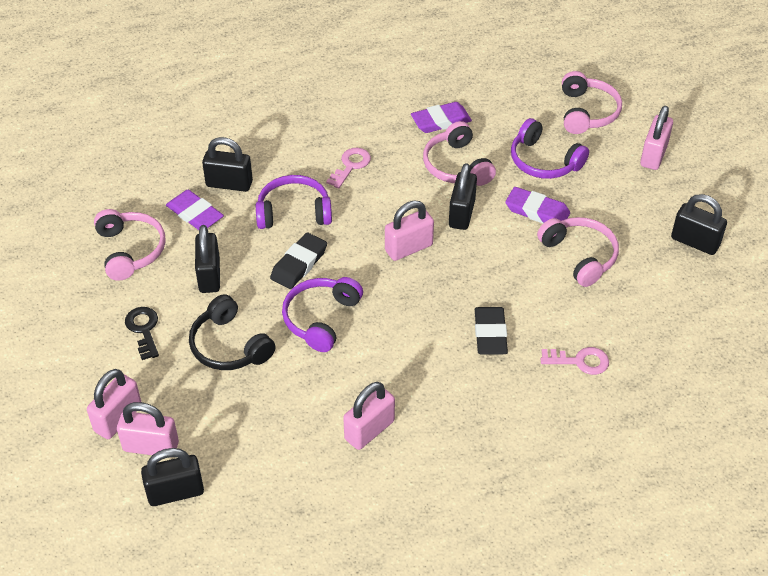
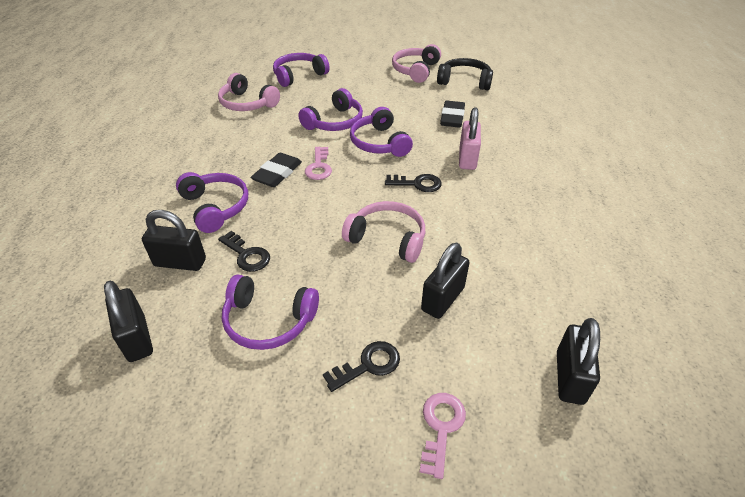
black key: [125,307,159,360] = 1 -> [218,231,270,272] [323,341,400,392] [385,174,442,192] = 3
black padlock: [141,448,204,506] [195,225,220,293] [202,137,253,192] [449,163,477,230] [671,194,727,255] = 5 -> [104,281,153,362] [142,210,206,271] [421,243,470,319] [557,318,600,405] = 4
pink headphones: [94,209,166,281] [423,121,496,186] [537,217,619,287] [562,71,622,134] = 4 -> [218,73,280,111] [342,201,425,263] [392,44,441,83] = 3
pink padlock: [87,369,141,439] [117,402,179,458] [343,382,395,450] [385,200,434,261] [640,106,673,170] = 5 -> [459,108,481,170] = 1
purple eraser: [166,190,224,230] [411,102,472,133] [505,187,570,223] = 3 -> none = 0
purple headphones: [256,175,332,229] [282,277,363,352] [511,118,589,179] = 3 -> [176,172,248,233] [222,275,319,350] [273,53,330,87] [298,88,363,131] [350,107,413,157] = 5

